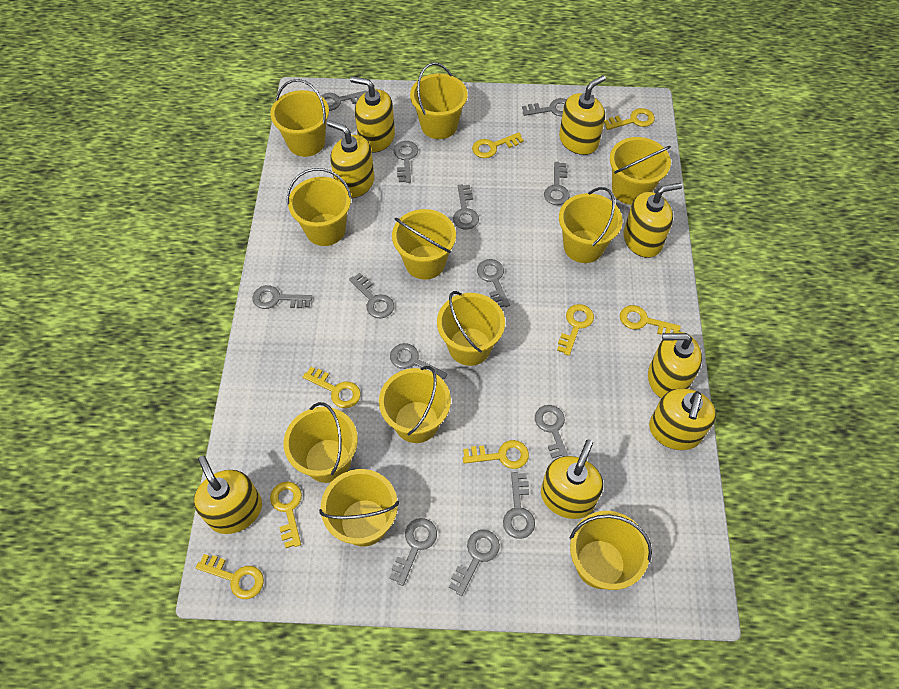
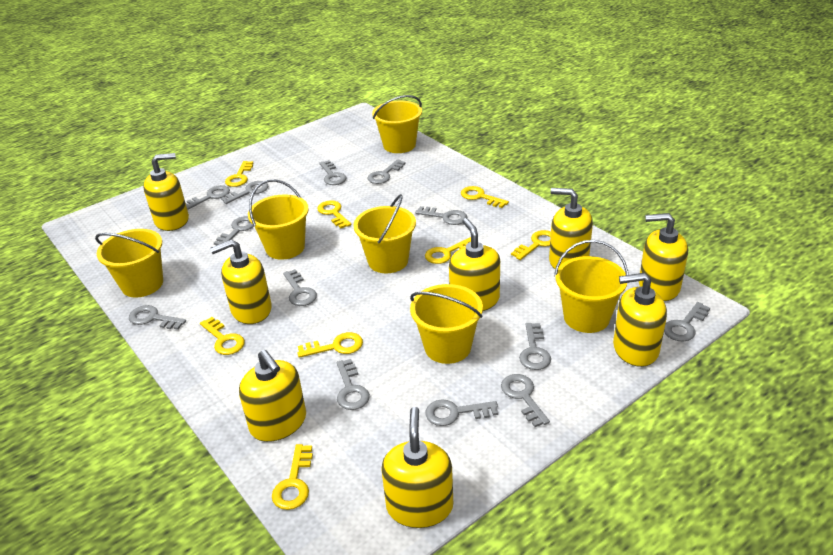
yellow bucket: [270,79,329,157] [284,402,358,483] [287,168,352,246] [319,469,399,547] [379,366,451,443] [392,209,456,280] [410,63,467,139] [437,291,505,366] [559,187,622,263] [570,511,652,590] [610,137,671,205] = 11 -> [95,229,163,298] [248,179,309,260] [353,194,416,273] [372,95,422,153] [410,284,483,364] [554,240,628,333] = 6

